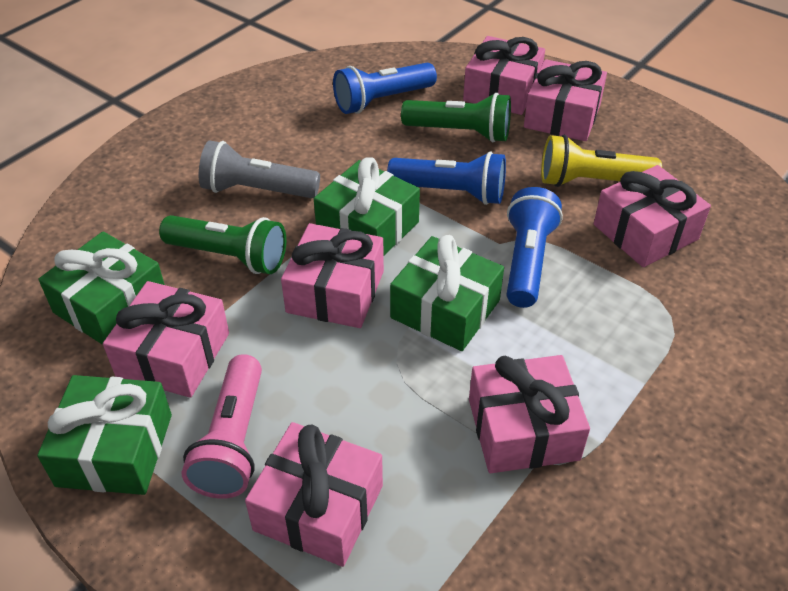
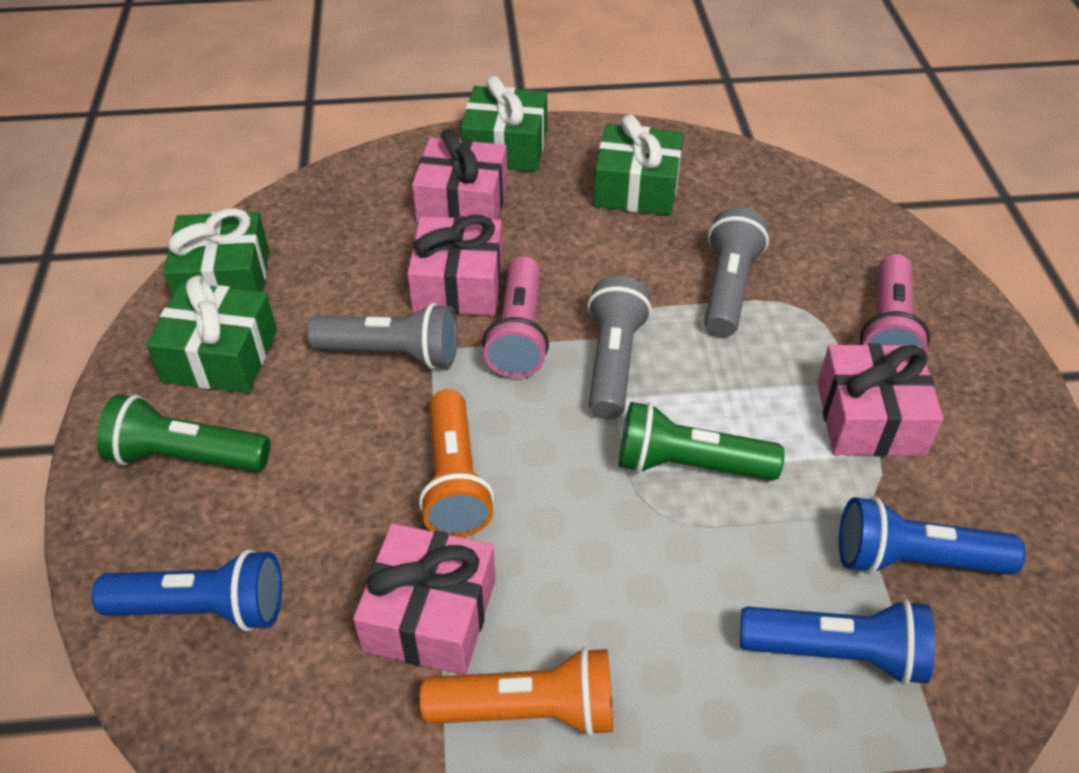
grey flashlight: [199,140,320,198] = 1 -> [307,303,457,369] [587,276,652,419] [704,207,769,337] = 3
orange flashlight: none = 0 -> [419,389,494,537] [420,647,613,737] = 2
pink flashlight: [182,354,262,499] = 1 -> [482,256,549,378] [860,254,930,354] = 2
pink gift: [103,281,229,398] [245,422,383,567] [281,223,384,328] [463,36,545,115] [469,355,590,473] [524,59,607,141] [594,165,711,267] = 7 -> [353,523,496,675] [407,215,503,316] [412,128,508,222] [817,343,943,457] = 4
yellow flashlight: [541,135,662,187] = 1 -> none = 0

